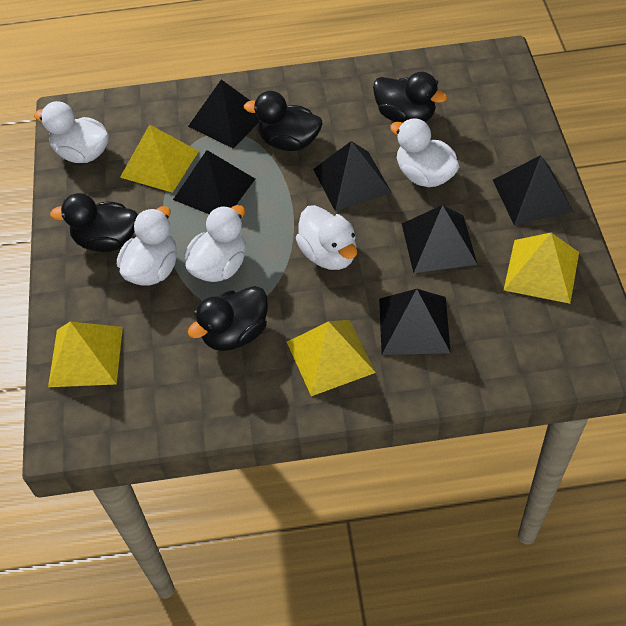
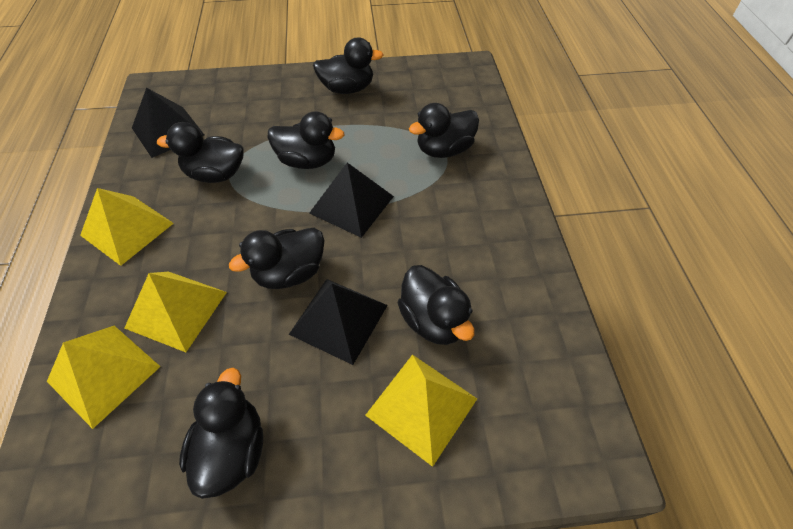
black duck: [50,193,138,252] [188,286,268,351] [244,91,322,151] [373,72,447,123] = 4 -> [157,122,243,183] [179,368,263,499] [229,228,324,289] [268,111,344,169] [313,37,384,94] [398,265,475,345] [409,103,479,158] = 7
black pyramid: [173,150,255,214] [188,79,260,149] [313,141,392,211] [379,289,451,355] [402,205,478,273] [493,155,574,225] = 6 -> [132,87,204,158] [289,279,388,365] [309,163,394,238] = 3
white duck: [34,101,109,163] [117,206,177,286] [184,205,246,282] [296,205,357,270] [390,118,460,187] = 5 -> none = 0

